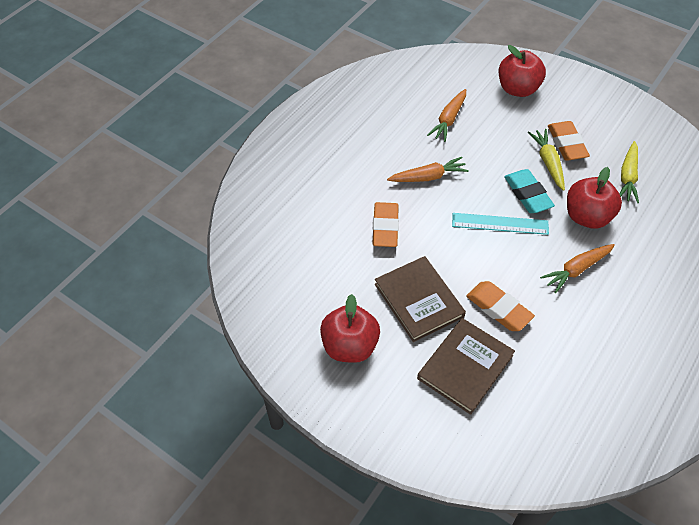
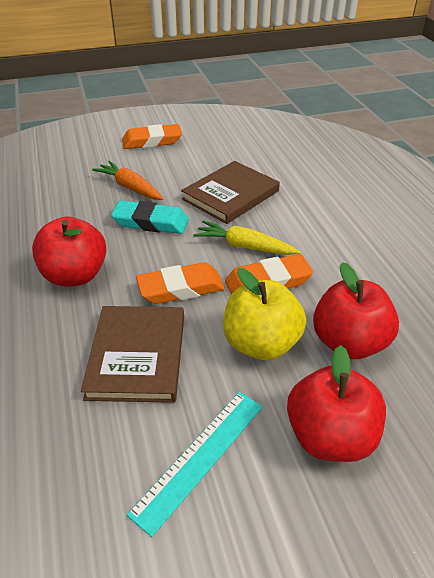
orange carrot: [387,157,469,182] [427,89,466,142] [540,244,615,293] = 3 -> [92,161,163,200] = 1
yellow apple: none = 0 -> [223,268,306,360] = 1
yellow carrot: [528,129,565,191] [620,141,639,203] = 2 -> [193,221,300,255] = 1

